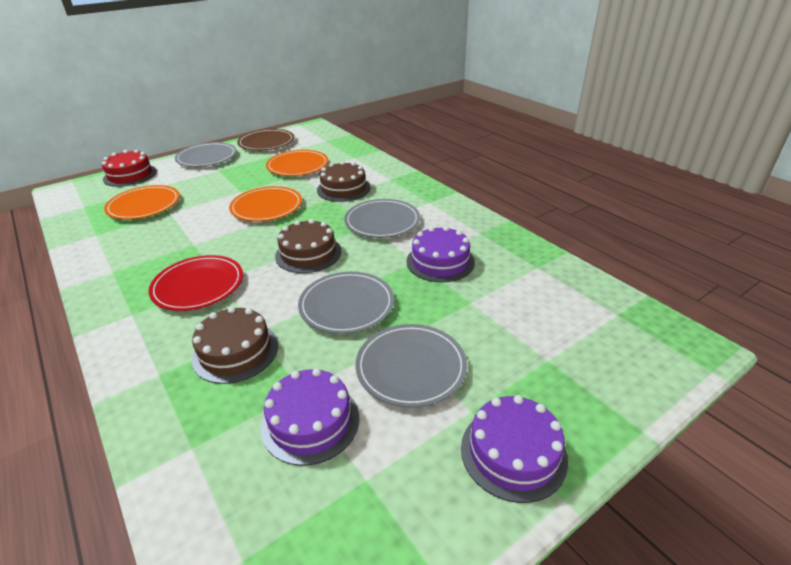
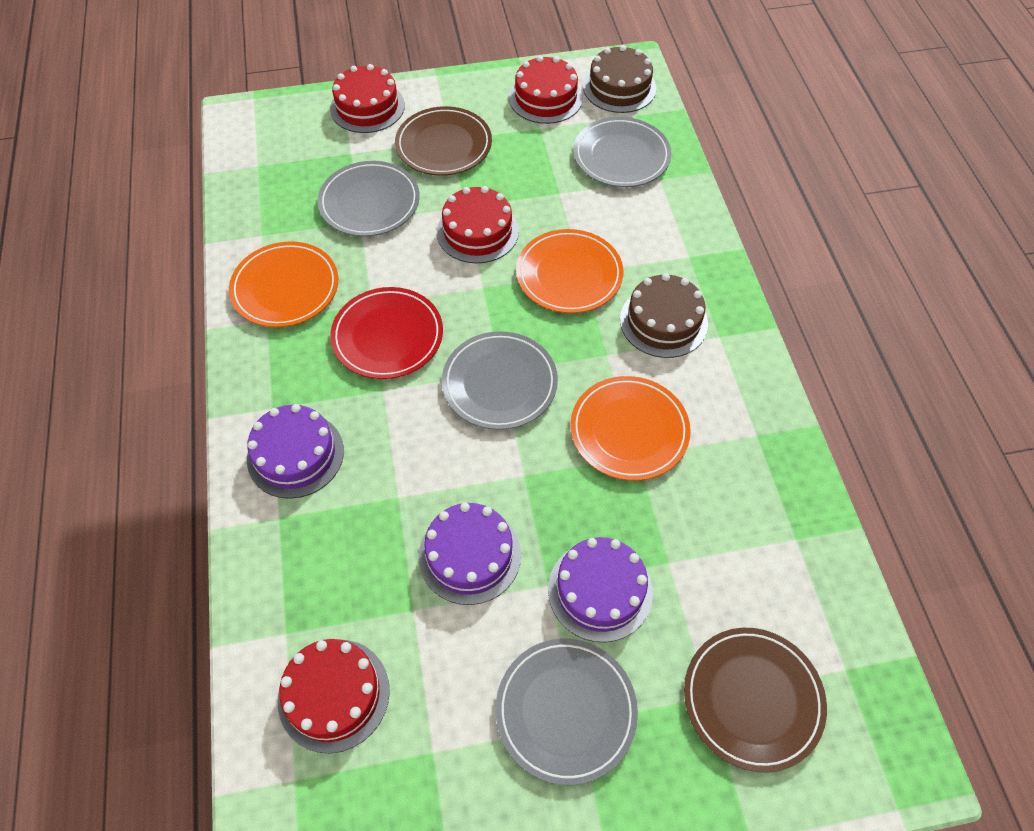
brown cake: [192,306,278,384] [275,219,341,273] [317,161,370,202] = 3 -> [583,45,656,113] [620,273,708,358] = 2
brown plate: [237,129,294,151] = 1 -> [395,106,492,176] [684,628,827,772] = 2
red cake: [102,150,157,187] = 1 -> [278,639,390,753] [330,64,405,133] [437,186,519,263] [509,56,583,124] = 4

